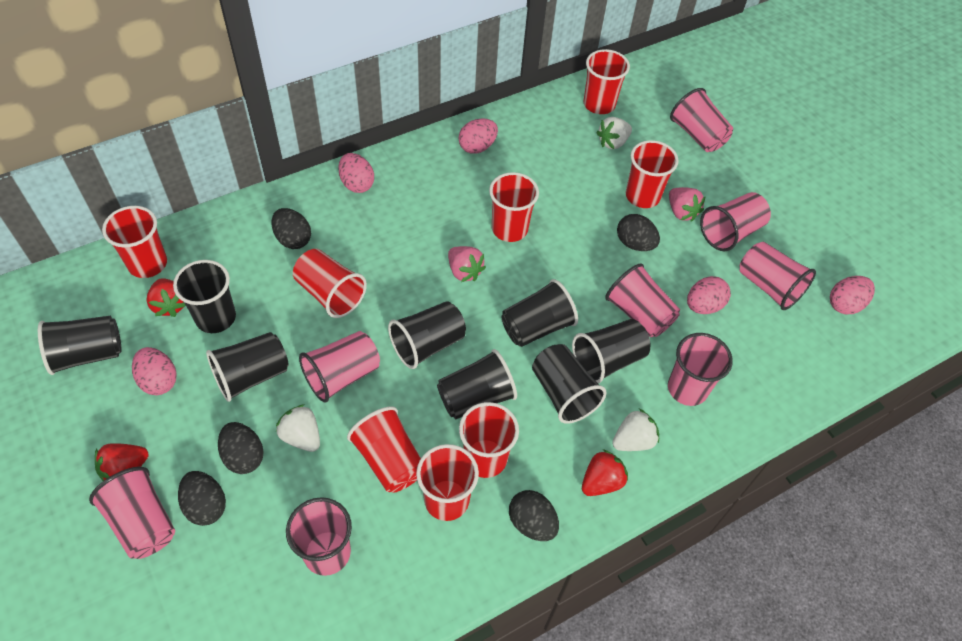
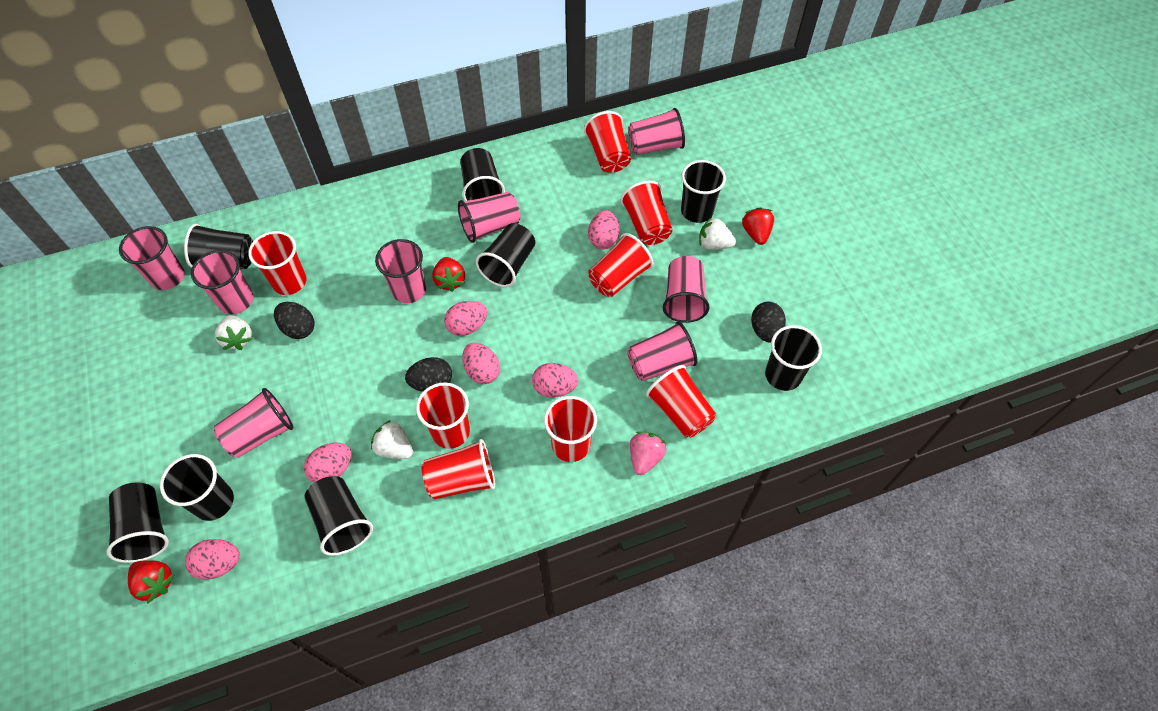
black egg: [178,471,226,526] [218,422,264,474] [272,208,311,249] [509,490,559,541] [617,214,660,251] = 5 -> [274,302,315,339] [405,357,452,392] [751,302,786,343] = 3
pink egg: [132,347,177,395] [338,153,374,193] [459,119,498,154] [687,276,731,314] [830,276,875,315] = 5 -> [185,539,240,580] [304,442,352,483] [444,301,487,336] [462,343,500,384] [532,363,578,398] [588,210,619,249] = 6
pink strawberry: [448,246,486,282] [669,187,706,222] = 2 -> [630,432,666,475] = 1

